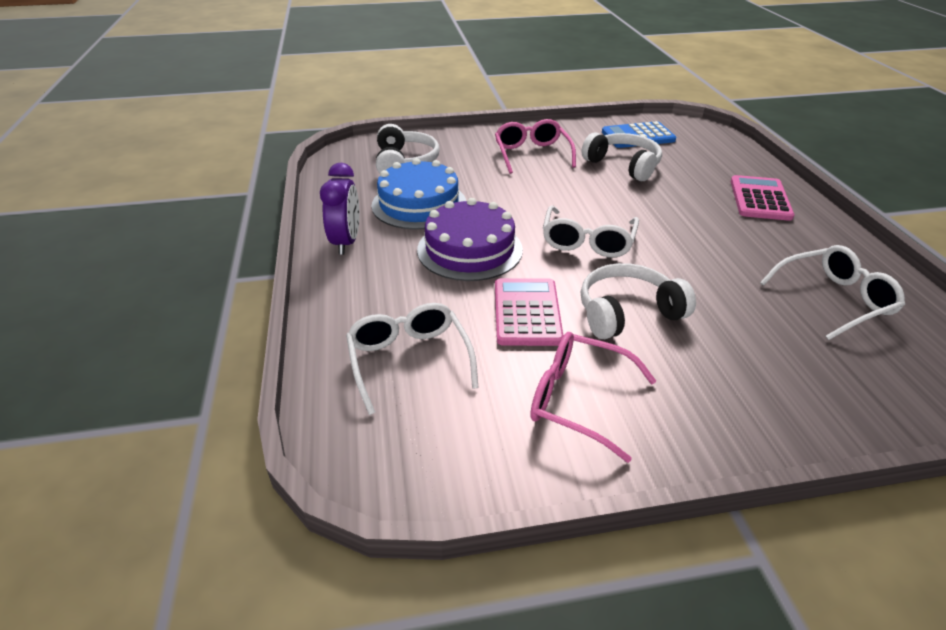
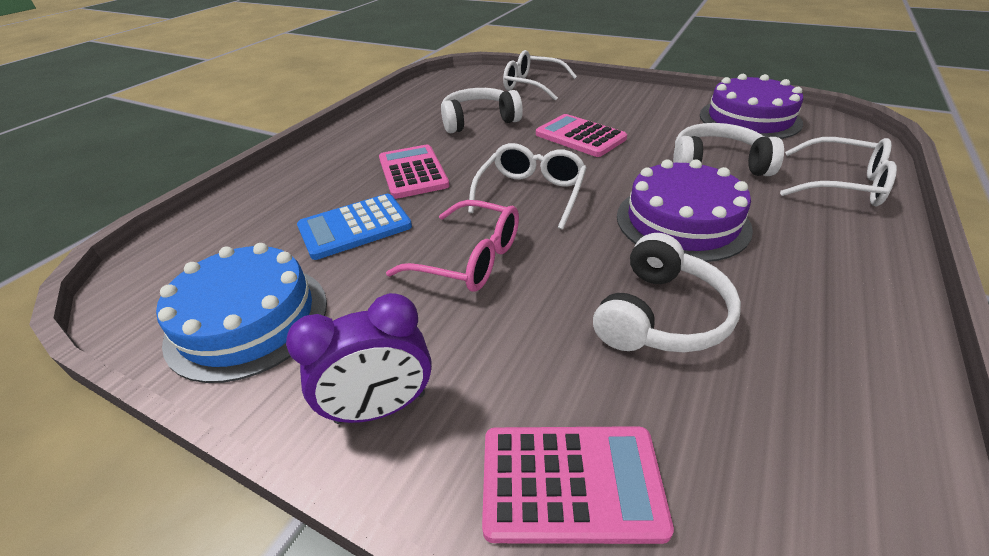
pink calculator: [495,278,564,346] [731,175,794,221] = 2 -> [379,145,449,199] [482,426,674,544] [536,114,627,157] = 3
pink glasses: [495,119,576,174] [530,332,656,463] = 2 -> [386,200,519,292] = 1
purple cake: [417,198,523,281] = 1 -> [617,159,753,262] [700,74,803,139] = 2

